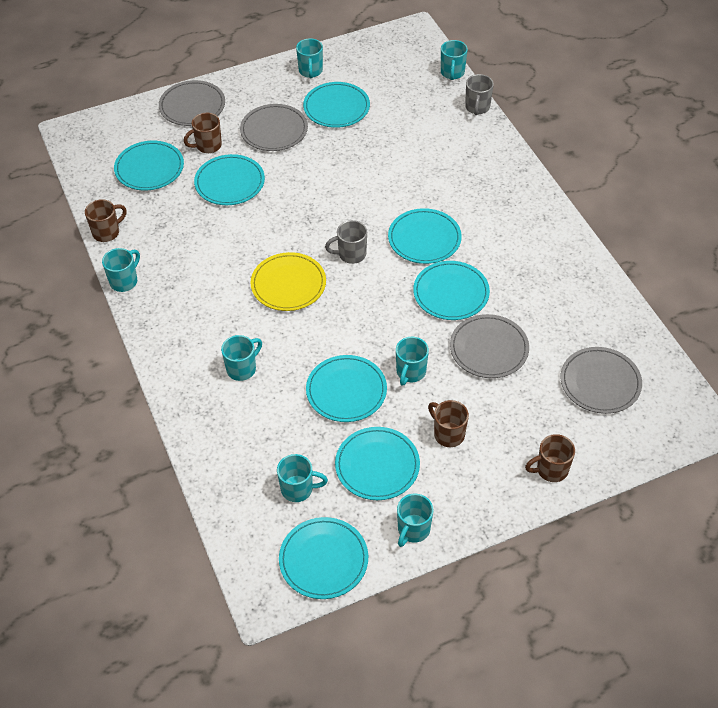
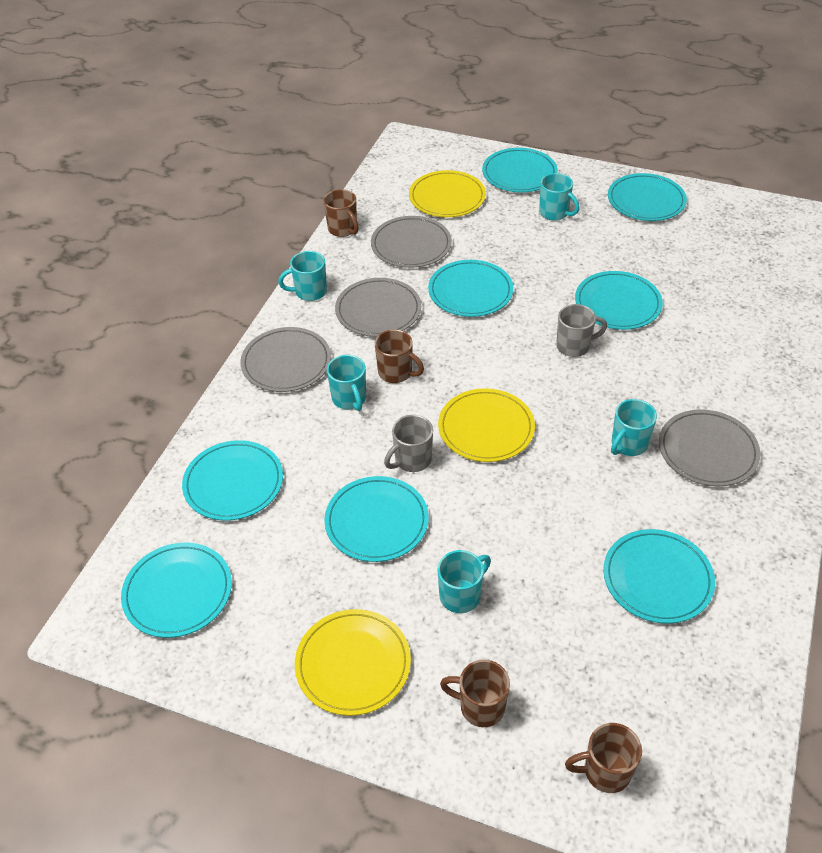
turquoise mug: [102,248,140,292] [221,335,262,381] [277,454,328,502] [296,38,323,78] [396,337,429,386] [397,493,434,547] [441,40,468,80] = 7 -> [278,251,327,301] [327,355,366,411] [438,550,491,613] [539,173,580,221] [611,399,657,456] = 5
yellow plate: [251,252,326,311] = 1 -> [295,609,411,716] [409,170,486,217] [438,388,535,462] = 3

